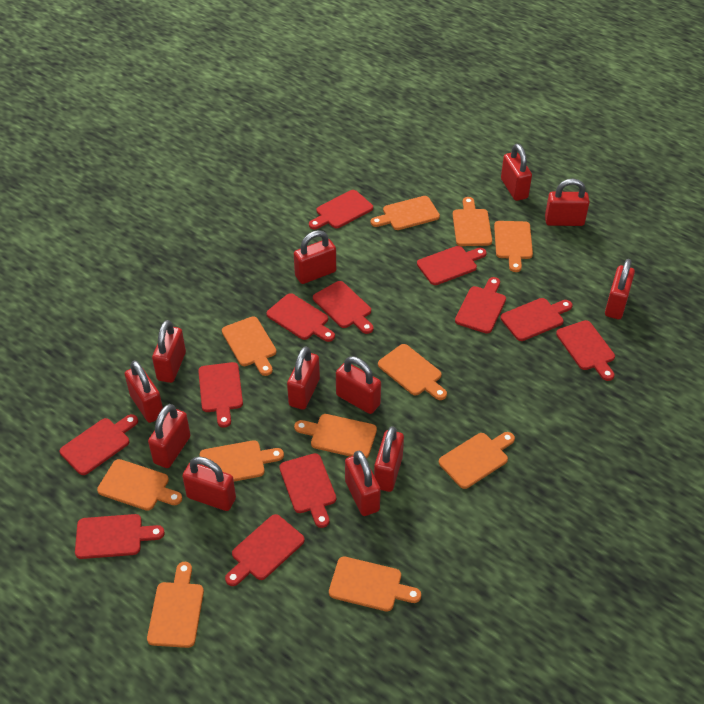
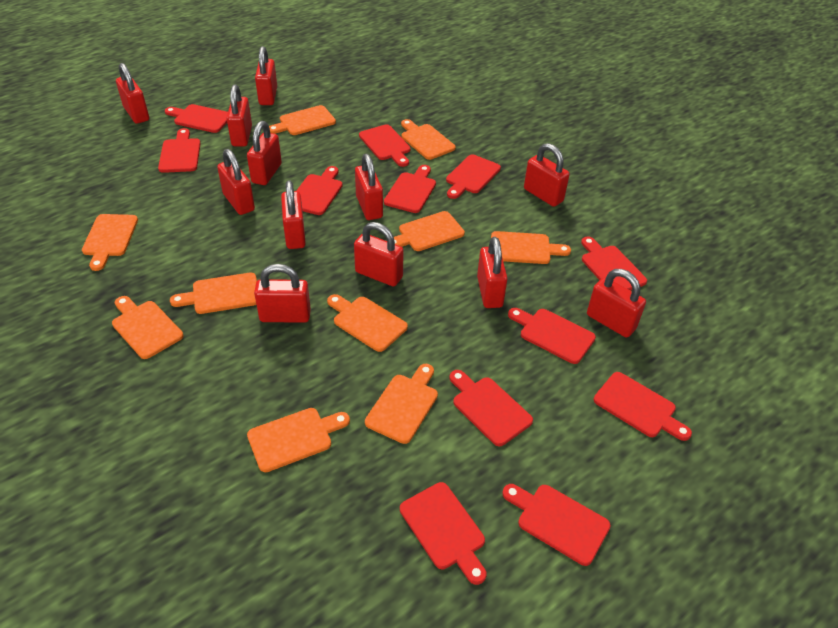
orange cutting board: [97,459,182,511] [147,562,204,648] [200,440,284,482] [222,316,276,376] [294,414,377,459] [329,556,421,612] [371,196,440,230] [378,344,447,400] [439,432,515,489] [453,197,492,246] [494,221,533,272] = 11 -> [82,214,138,271] [112,296,183,359] [170,273,257,314] [247,408,350,472] [269,105,336,135] [327,294,408,352] [365,364,438,444] [394,211,465,251] [401,119,456,160] [491,231,571,264] = 10

